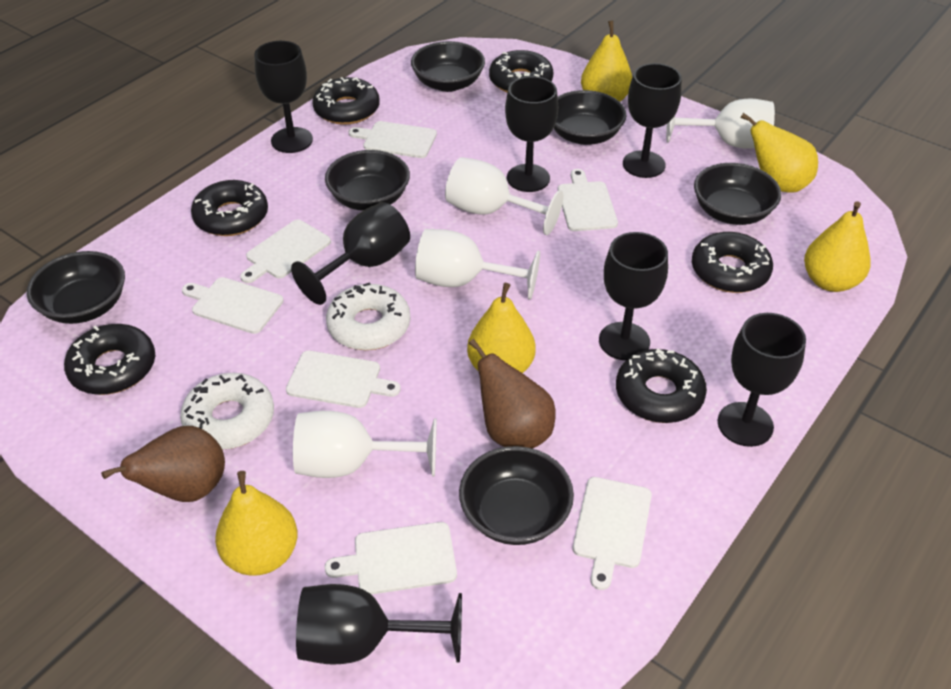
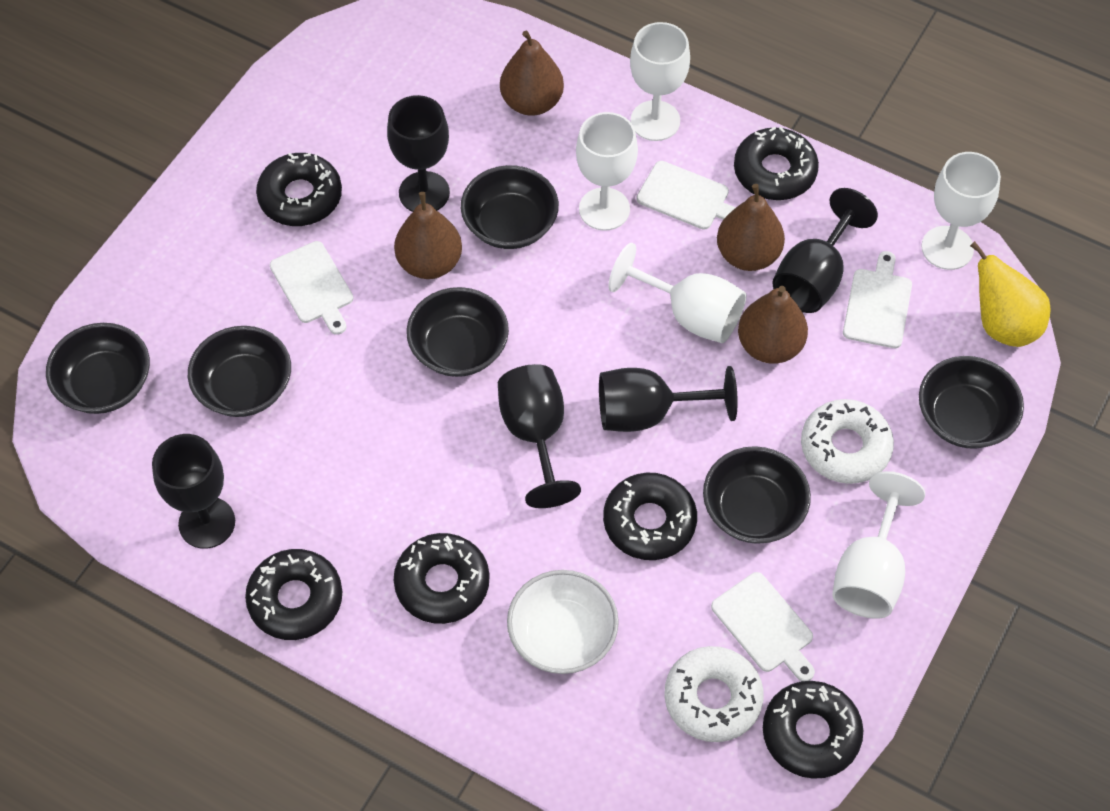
black goblet: [254,41,313,153] [291,202,410,305] [296,584,462,665] [505,76,558,192] [599,232,668,360] [623,63,682,178] [717,313,806,447] = 7 -> [152,434,235,549] [387,95,450,212] [498,364,581,508] [599,366,738,432] [772,188,878,313] = 5
brown pear: [101,426,225,502] [469,339,555,449] = 2 -> [394,192,462,279] [500,30,564,116] [717,184,785,271] [738,286,808,364] = 4
white bowl: none = 0 -> [507,570,619,674] = 1
white cutting board: [182,277,284,334] [240,219,331,283] [286,351,401,408] [325,522,457,595] [349,121,437,158] [558,169,618,231] [573,477,652,590] = 7 -> [270,241,353,335] [636,161,736,230] [711,572,815,681] [843,251,912,348] = 4
white goblet: [293,411,437,478] [415,229,540,300] [445,157,563,235] [666,99,775,149] = 4 -> [576,112,638,231] [608,243,746,343] [630,22,690,141] [832,471,925,619] [921,152,1001,270] = 5
yellow pear: [215,471,297,575] [467,283,536,373] [581,21,632,102] [741,113,818,193] [804,201,871,292] = 5 -> [970,241,1051,347] = 1

